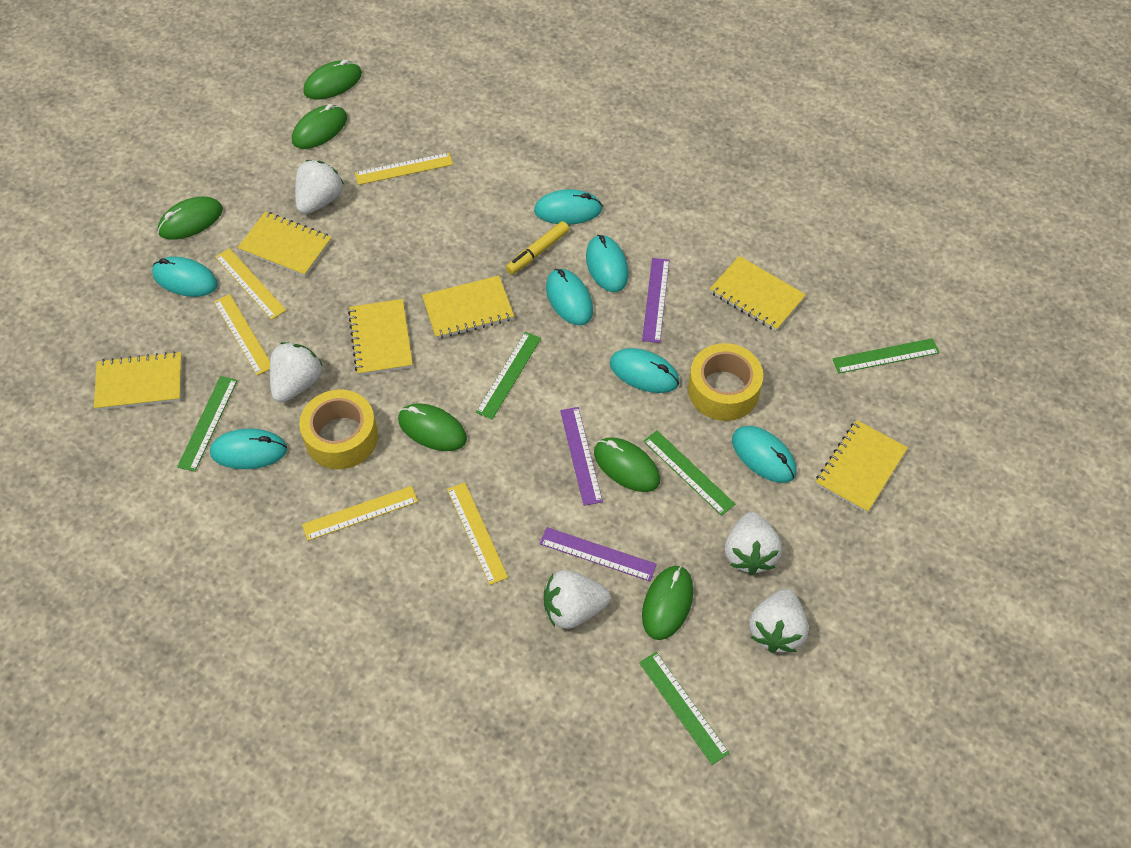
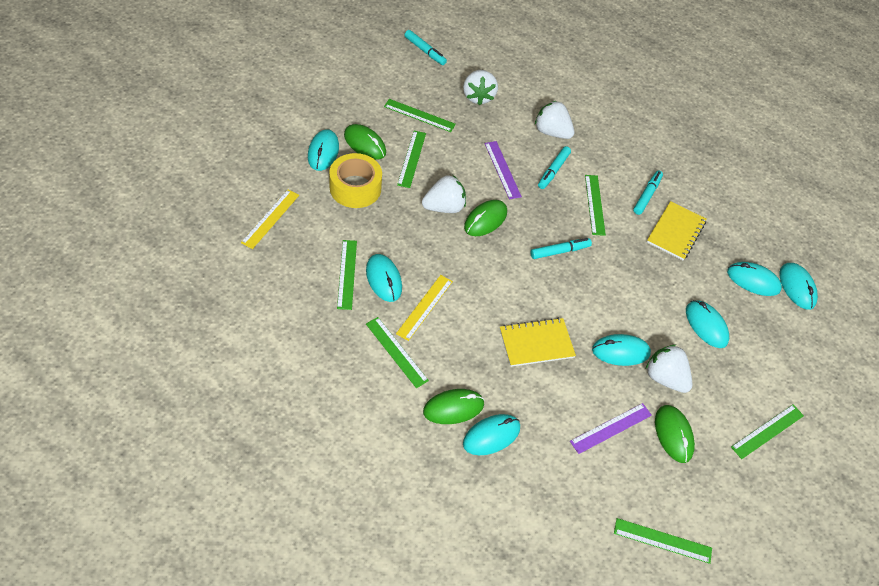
green mouse: [158,197,223,240] [292,104,347,149] [303,59,362,99] [398,403,467,451] [594,437,660,492] [642,566,693,640] = 6 -> [344,124,386,160] [423,389,484,424] [464,200,507,236] [655,405,695,463] = 4
green ruler: [177,376,238,472] [476,332,541,419] [639,652,730,765] [643,430,735,516] [833,338,940,374] = 5 -> [337,240,357,310] [366,317,429,388] [384,99,456,132] [397,131,426,188] [585,175,606,236] [614,518,712,564] [731,405,804,459] = 7
purple ruler: [540,527,657,581] [560,407,603,506] [642,258,669,343] = 3 -> [484,141,522,199] [570,403,652,454] = 2
turquoise marker: none = 0 -> [404,30,447,65] [530,238,592,259] [538,146,571,189] [633,171,663,215] = 4
white strawberry: [270,342,323,403] [295,160,344,214] [544,570,611,629] [725,512,782,575] [749,589,809,653] = 5 -> [422,175,466,213] [463,70,498,105] [535,101,575,139] [646,345,692,393] = 4
yellow marker: [506,221,569,274] = 1 -> none = 0
yellow notebook: [94,351,182,410] [237,211,332,277] [348,299,413,376] [422,275,514,339] [710,256,806,331] [816,420,908,513] = 6 -> [500,318,576,367] [647,201,707,260] = 2
yellow ruler: [214,294,270,375] [215,248,286,320] [302,486,418,541] [355,153,453,185] [447,482,508,585] = 5 -> [241,190,299,249] [396,275,453,341] = 2
yellow tape: [299,390,378,469] [688,343,763,421] = 2 -> [329,153,382,208] = 1

